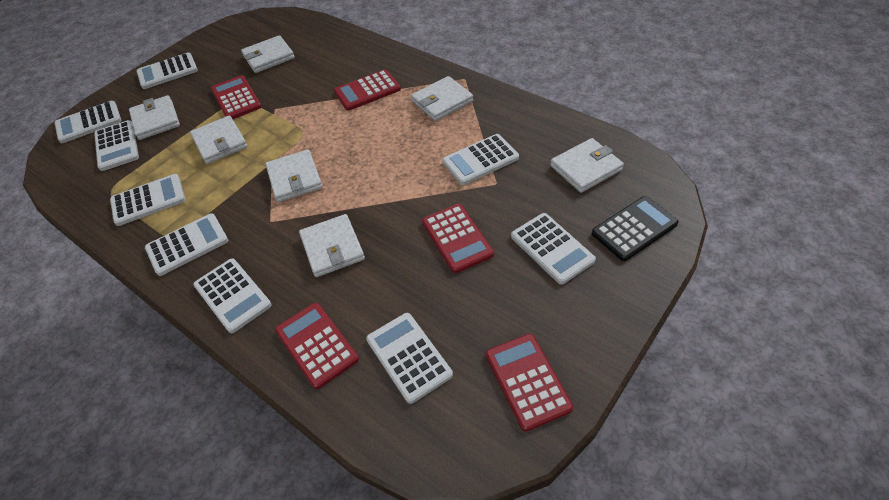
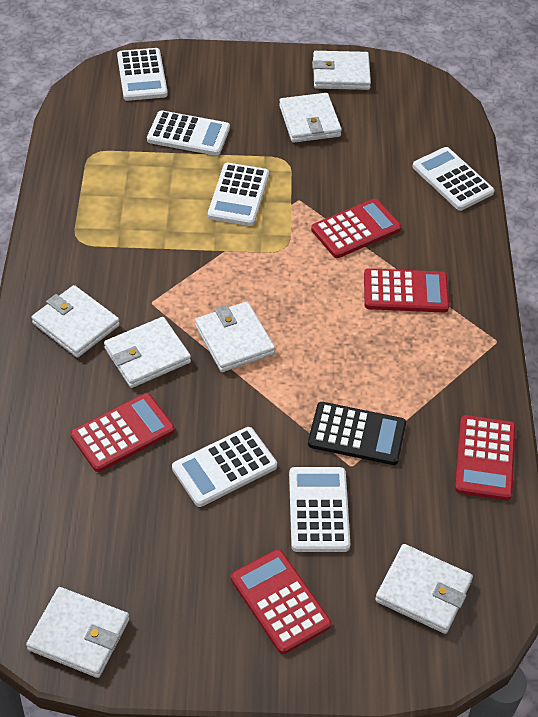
white calculator: [55,101,121,143] [94,120,139,171] [110,174,185,226] [136,52,198,89] [145,213,228,276] [193,258,272,333] [366,313,453,404] [442,134,519,185] [511,213,596,285] = 9 -> [117,48,168,101] [147,110,230,156] [172,427,277,507] [208,163,269,226] [289,467,350,552] [412,147,494,211] = 6

